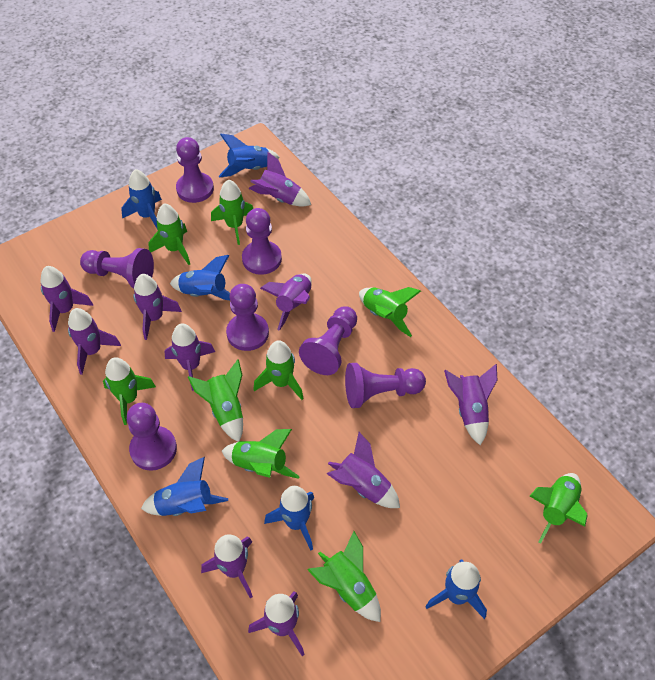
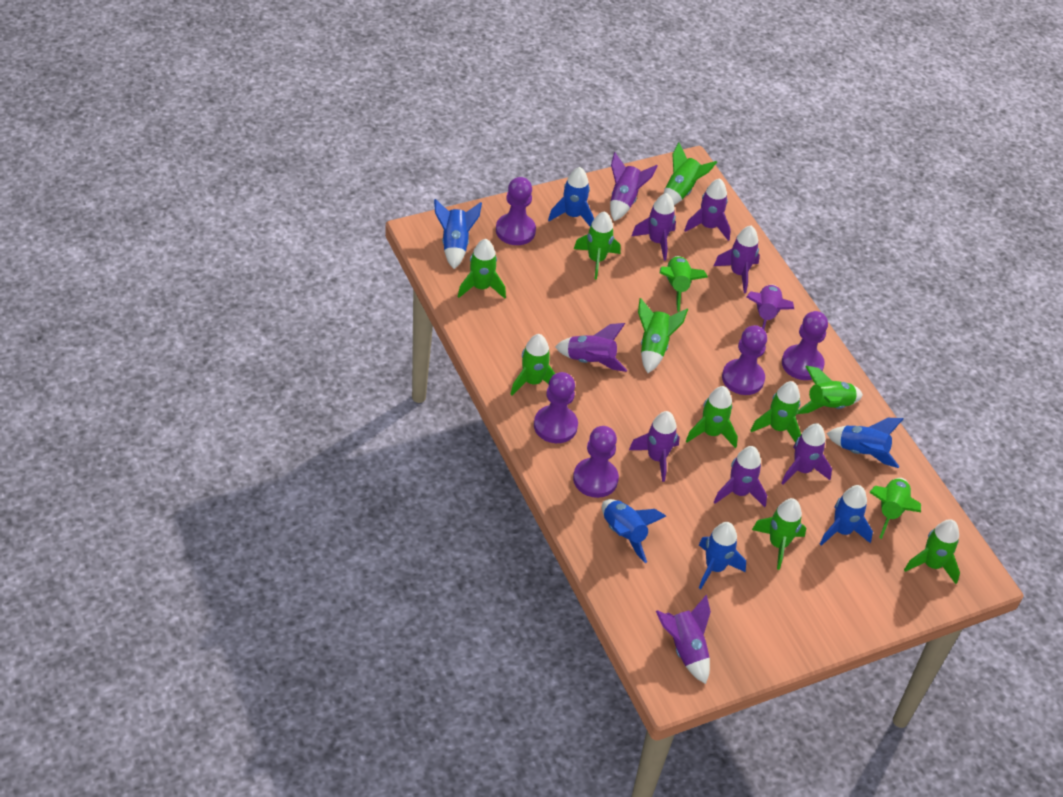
green rocket: [103,357,156,425] [148,203,190,265] [188,359,243,442] [211,179,253,245] [222,429,300,479] [253,340,304,400] [307,531,381,622] [359,287,421,337] [530,473,588,544] = 9 -> [457,239,506,299] [510,334,555,396] [574,211,621,280] [638,298,688,373] [660,256,708,312] [664,142,717,205] [686,386,738,448] [750,381,801,442] [752,498,806,570] [797,366,863,414] [869,478,921,539] [904,519,960,584] = 12
purple pawn: [80,248,154,288] [127,403,177,471] [176,137,214,203] [226,284,269,351] [242,208,282,275] [299,306,357,375] [345,363,426,408] = 7 -> [496,177,536,245] [534,372,578,443] [573,426,619,498] [722,325,767,395] [782,311,828,380] = 5

